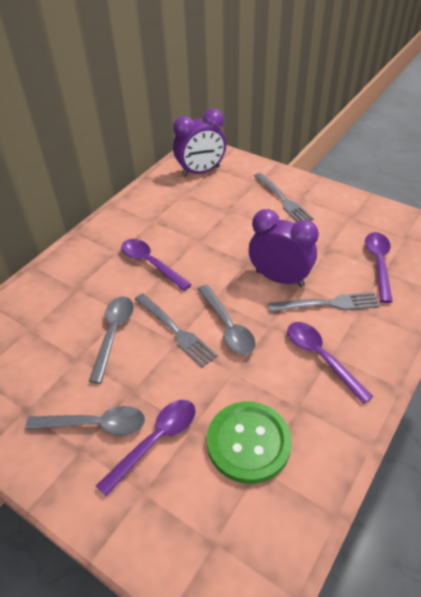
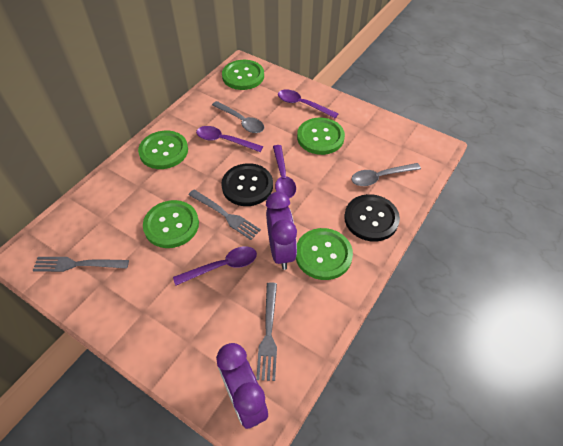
black button: none = 0 -> [221,163,273,206] [344,194,400,242] = 2
green button: [207,402,292,484] = 1 -> [138,131,188,169] [143,200,199,248] [222,60,264,90] [296,228,353,280] [297,118,345,155] = 5
grey spoon: [25,406,145,436] [88,297,134,384] [198,285,256,355] = 3 -> [212,101,264,133] [351,163,421,186] = 2

